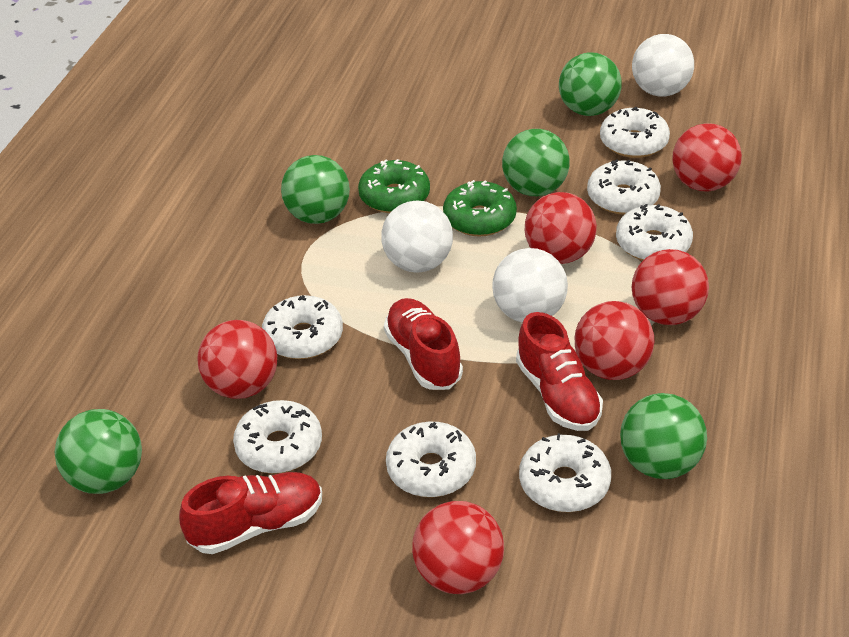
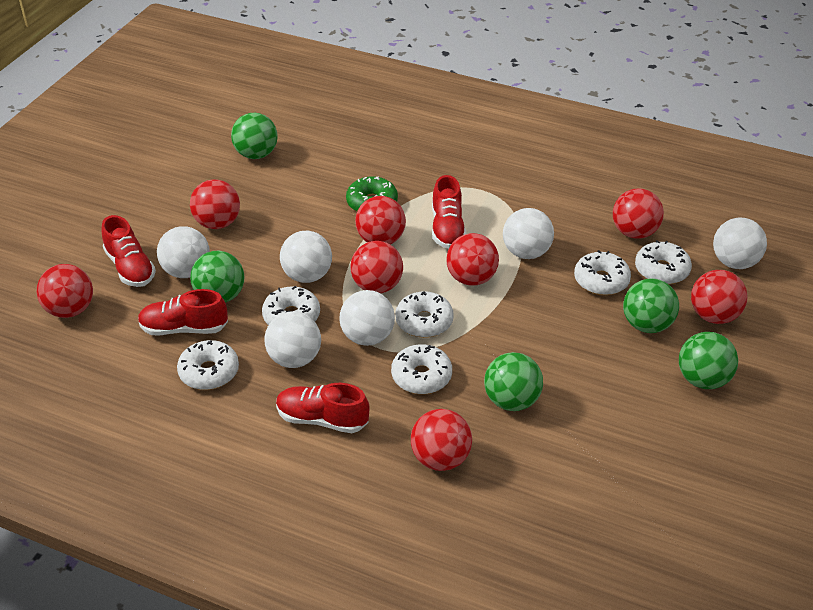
green donut: [358,159,430,213] [443,180,517,236] = 2 -> [346,176,398,211] = 1
red ball: [198,320,277,399] [412,501,504,594] [525,192,597,264] [575,301,654,380] [632,249,709,325] [672,123,742,192] = 6 -> [36,264,93,318] [190,179,240,229] [350,241,403,293] [355,196,406,244] [411,409,472,471] [446,233,499,286] [613,188,664,239] [691,270,747,324] = 8
red shoe: [179,472,322,554] [384,298,463,390] [516,312,603,431] = 3 -> [102,215,156,287] [138,289,228,335] [276,383,370,433] [432,175,466,249] = 4
white ball: [381,200,453,273] [492,248,568,323] [632,34,694,97] = 3 -> [157,226,210,278] [264,312,321,368] [280,231,332,283] [339,290,395,346] [503,208,554,259] [713,218,767,269] = 6
white donut: [233,400,322,474] [262,295,343,359] [386,422,476,497] [519,433,611,512] [587,159,661,215] [600,107,670,158] [616,204,693,261] = 7 -> [177,340,239,390] [262,286,320,325] [391,344,452,394] [395,291,454,338] [574,250,631,295] [635,240,692,284] = 6

